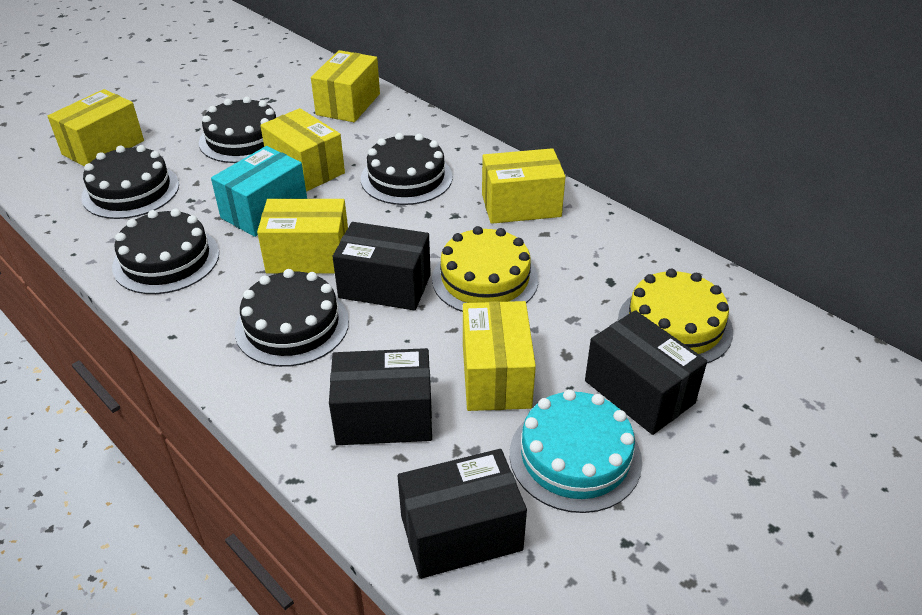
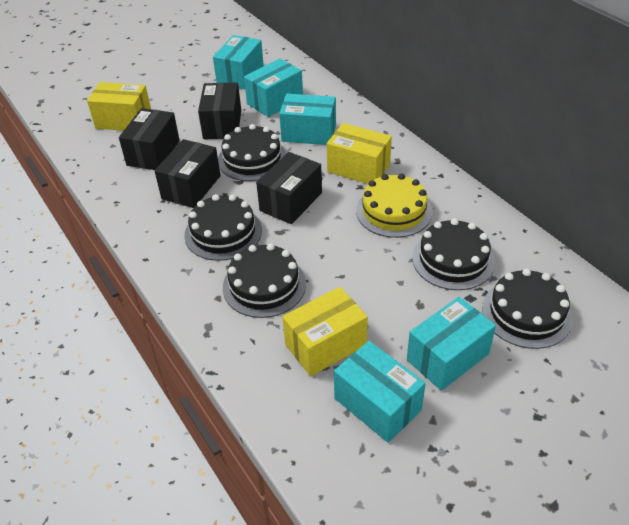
turquoise box: [211,146,307,237] = 1 -> [213,35,264,89] [244,58,303,117] [279,94,336,145] [334,341,426,443] [407,297,496,391] = 5
turquoise cake: [510,389,642,513] = 1 -> none = 0
yellow box: [48,89,144,166] [257,199,348,273] [260,108,345,192] [311,50,380,122] [463,301,536,411] [482,148,566,224] = 6 -> [87,82,151,131] [282,287,368,376] [327,123,392,184] = 3
yellow cake: [432,226,538,312] [618,269,733,363] = 2 -> [356,173,432,238] = 1

